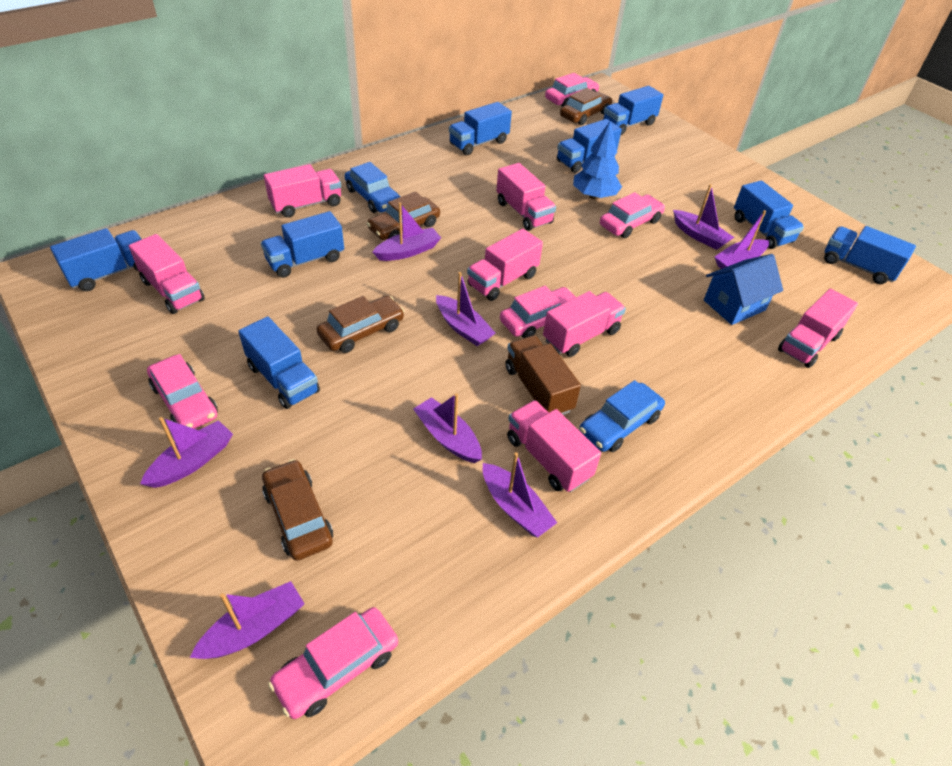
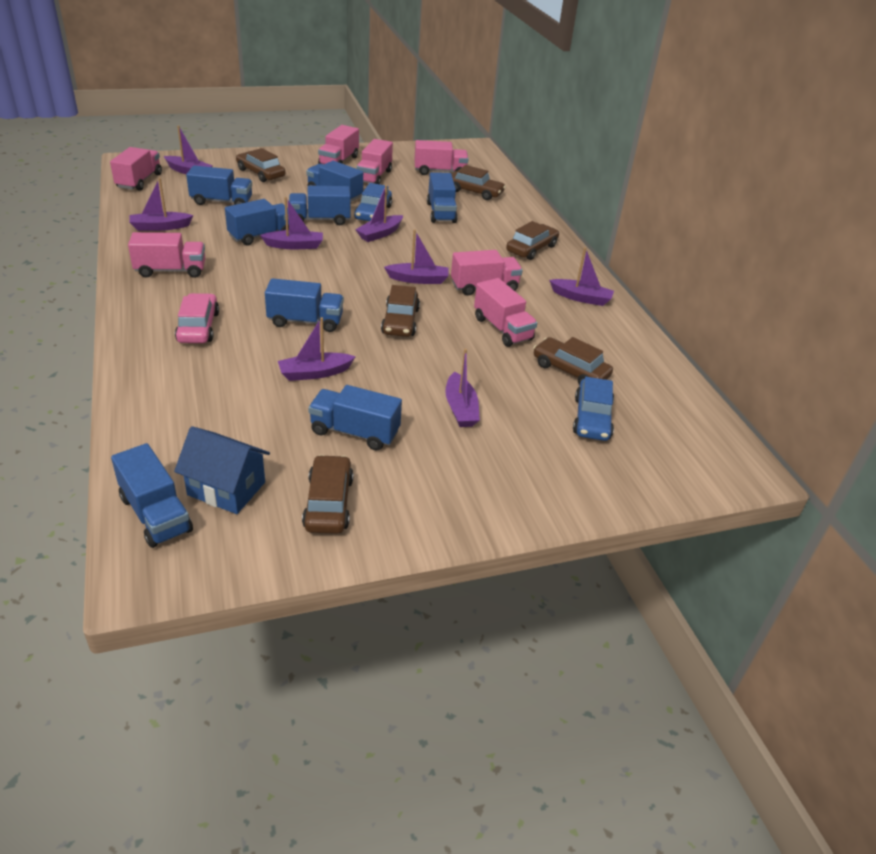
blue tree: [573,121,622,199] = 1 -> none = 0
brown car: [262,459,333,561] [316,296,404,353] [367,191,440,240] [560,88,612,125] = 4 -> [236,148,285,182] [302,455,354,534] [381,285,420,337] [452,165,506,200] [506,221,559,260] [533,337,613,385] = 6
brown truck: [505,335,581,415] = 1 -> none = 0
pink car: [147,354,218,429] [268,607,398,719] [500,286,576,338] [545,73,599,107] [600,192,665,238] = 5 -> [175,293,219,343] = 1

